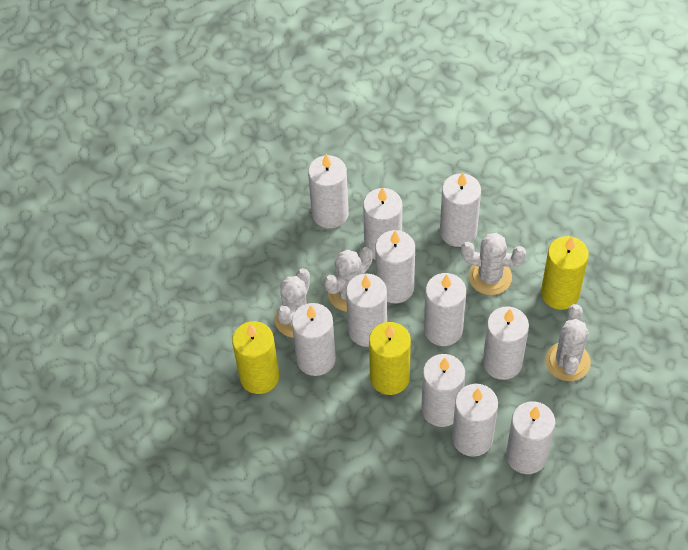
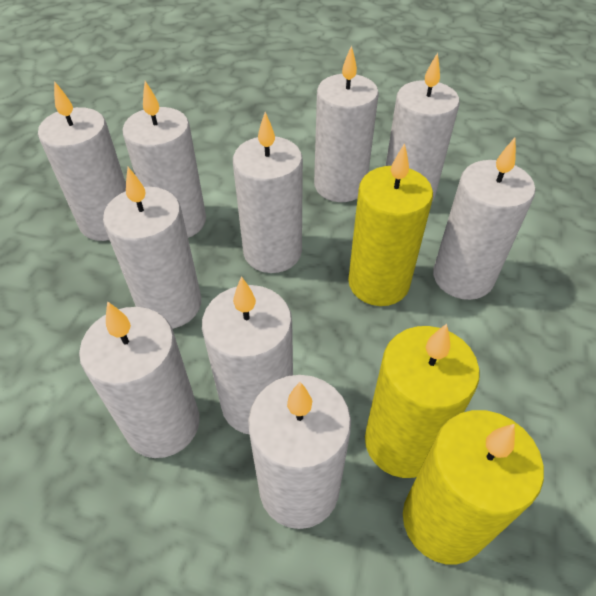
white cactus: [275,268,310,338] [324,247,373,312] [461,233,526,295] [545,304,591,381] = 4 -> none = 0
white candle: [292,303,336,376] [308,154,349,228] [346,274,387,347] [363,187,402,260] [375,230,415,303] [421,354,465,427] [424,273,466,346] [440,173,481,247] [452,384,498,457] [483,306,529,380] [506,401,555,474] = 11 -> [38,81,126,241] [79,301,200,458] [103,167,201,329] [123,81,206,238] [202,276,293,434] [233,112,303,273] [248,375,351,529] [314,45,379,202] [386,52,459,201] [433,138,535,300] = 10

